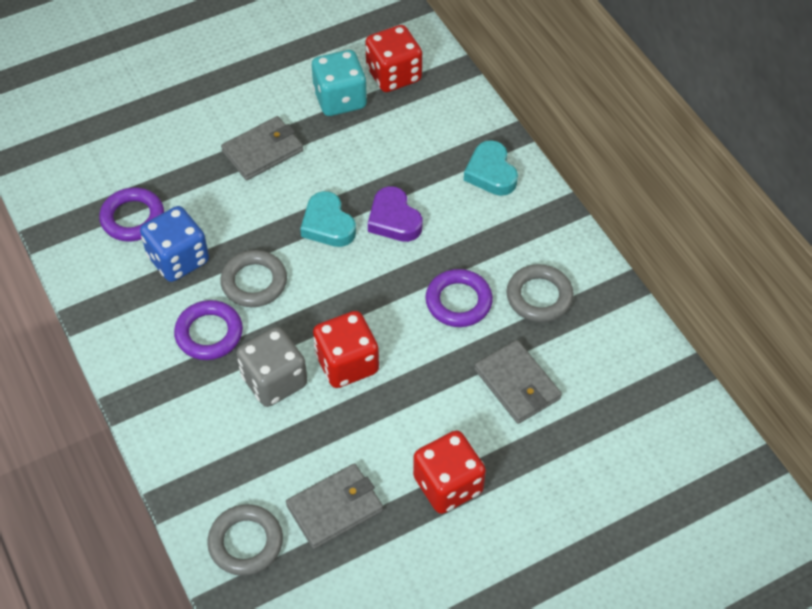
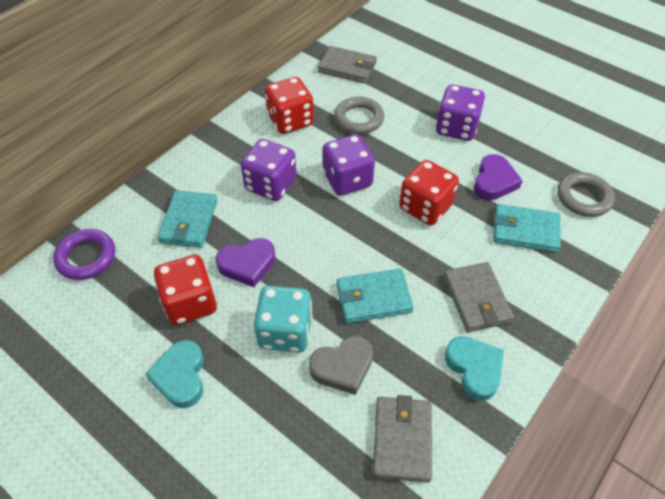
blue dice: [140,206,209,282] = 1 -> none = 0
grey dice: [236,327,307,407] = 1 -> none = 0
grey heart: none = 0 -> [309,336,373,395] = 1
grey ring: [207,504,283,576] [220,250,287,307] [507,264,574,322] = 3 -> [334,96,384,134] [557,172,615,217] = 2
purple dice: none = 0 -> [241,139,297,201] [322,134,375,196] [436,84,485,141] = 3
purple heart: [368,186,423,242] = 1 -> [216,238,275,287] [474,154,523,200] = 2
purple ring: [99,187,164,241] [174,300,243,360] [425,269,493,327] = 3 -> [53,229,115,280] = 1
turquoise wallet: none = 0 -> [157,190,218,248] [337,268,414,323] [493,204,561,253] = 3

